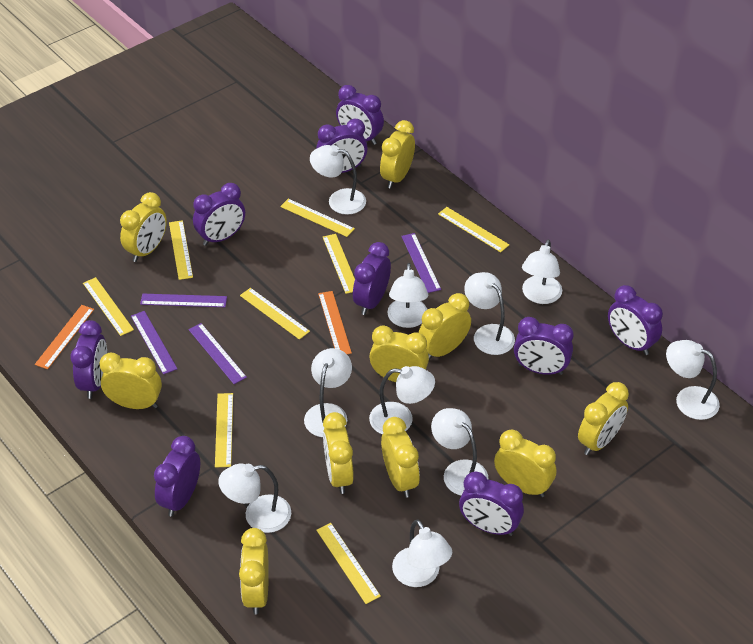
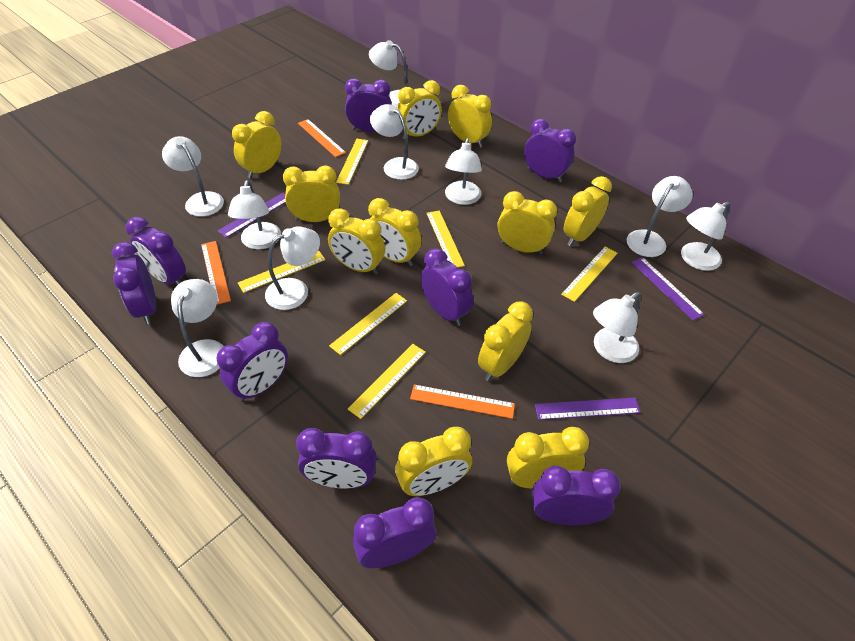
orange ruler: [35,305,94,369] [318,291,352,354] = 2 -> [201,241,231,305] [298,119,346,157] [410,384,515,419] = 3
purple ruler: [131,311,177,375] [140,294,227,307] [188,323,247,384] [401,233,441,293] = 4 -> [218,193,286,238] [535,397,641,420] [631,257,705,320] = 3
yellow clock: [99,352,162,409] [120,192,167,262] [239,528,269,615] [323,412,354,494] [369,325,429,382] [380,120,415,189] [381,417,420,498] [418,293,471,360] [494,429,556,497] [578,382,629,455] = 10 -> [232,111,281,179] [283,166,340,222] [328,208,385,275] [368,198,421,266] [395,427,472,496] [397,80,442,139] [448,85,492,148] [478,301,533,381] [498,191,557,255] [507,427,589,488] [564,176,612,246] = 11
yellow ruler: [83,277,134,336] [169,220,193,280] [215,393,233,468] [240,288,310,340] [280,199,355,237] [316,523,381,604] [323,234,355,294] [438,207,509,252] = 8 -> [238,251,325,293] [329,293,407,355] [336,139,368,185] [348,344,426,419] [426,211,465,268] [561,247,618,302] = 6

